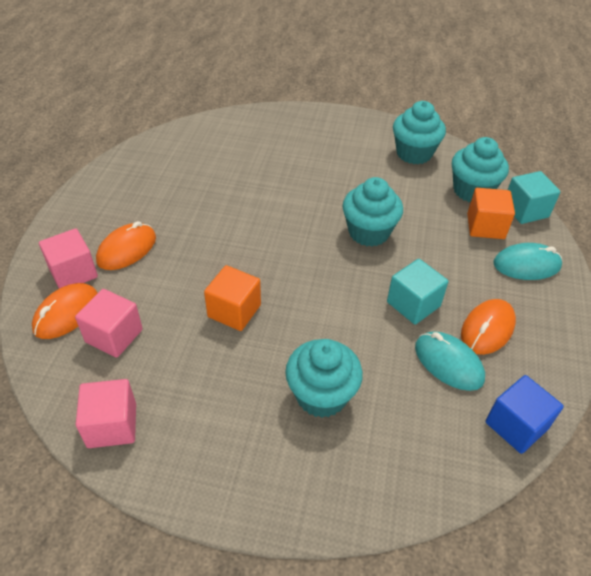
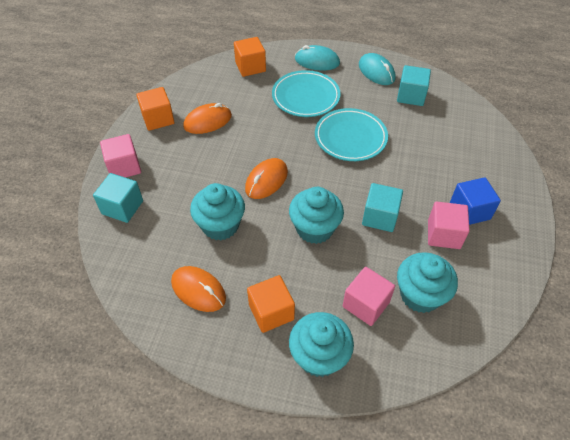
orange cube: [204,265,261,331] [467,188,515,239] = 2 -> [136,87,175,131] [234,37,266,77] [247,275,295,333] = 3
turquoise cube: [387,259,448,325] [508,171,560,224] = 2 -> [93,173,143,223] [362,183,403,232] [397,65,431,106] = 3
turquoise plate: none = 0 -> [272,70,340,117] [315,108,388,161] = 2

